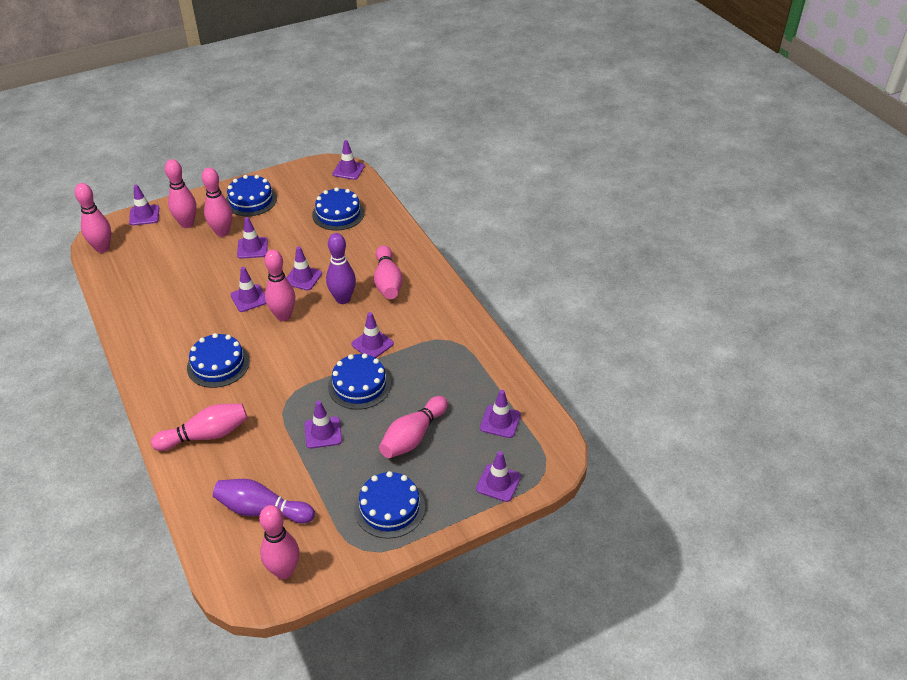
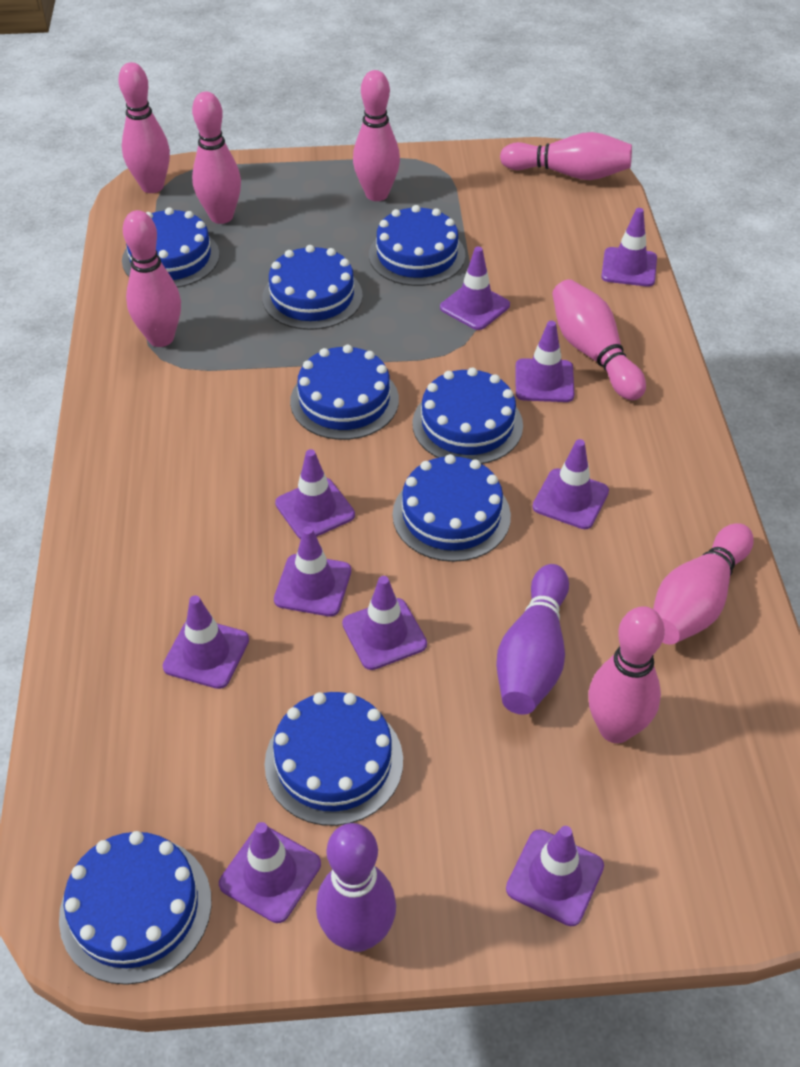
blue cake: [187,333,250,388] [226,175,277,216] [312,187,365,231] [328,353,391,410] [354,471,425,539] = 5 -> [59,831,212,985] [122,207,220,288] [262,245,363,330] [264,692,403,826] [290,345,399,440] [369,205,465,286] [392,454,511,562] [412,367,523,464] = 8
purple traffic cone: [129,185,159,226] [230,267,266,312] [237,217,268,259] [286,246,322,291] [304,401,342,449] [332,140,365,180] [351,312,394,358] [476,451,521,502] [480,390,521,438] = 9 -> [162,595,249,689] [219,822,321,923] [274,526,351,616] [275,449,355,539] [342,576,427,670] [440,246,510,330] [506,826,604,926] [516,321,574,402] [532,439,609,529] [601,208,657,287] = 10

